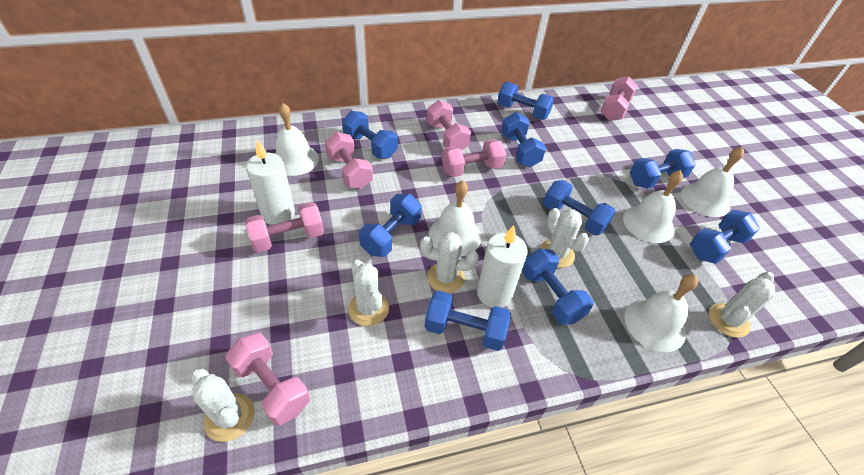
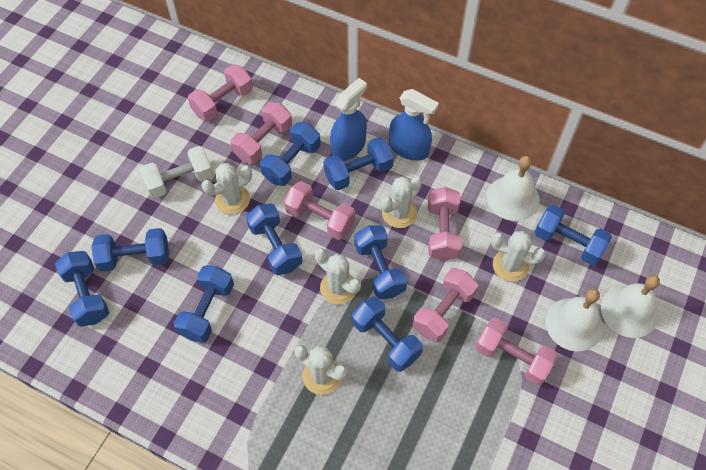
blue spray bottle: none = 0 -> [330,78,367,161] [389,89,439,161] = 2
white bell: [275,103,319,176] [429,180,481,256] [623,170,683,243] [624,274,698,352] [681,146,744,217] = 5 -> [487,156,540,221] [545,289,603,351] [601,275,660,338] = 3
white candle: [246,140,295,225] [477,225,528,308] = 2 -> none = 0
white dumbbell: none = 0 -> [140,146,213,198] = 1

